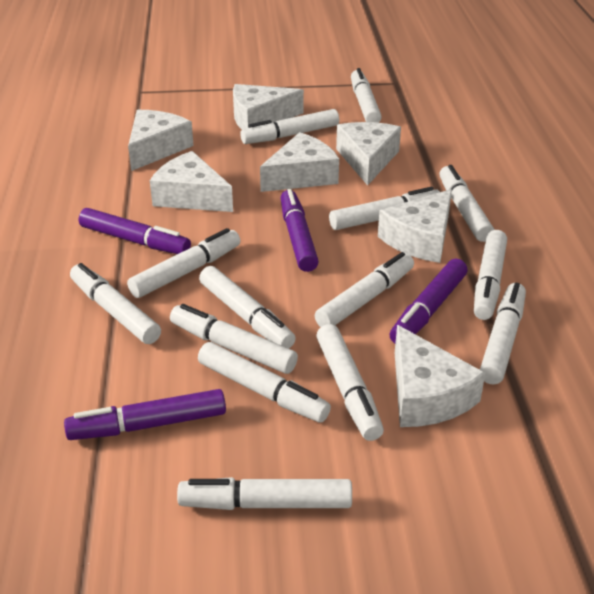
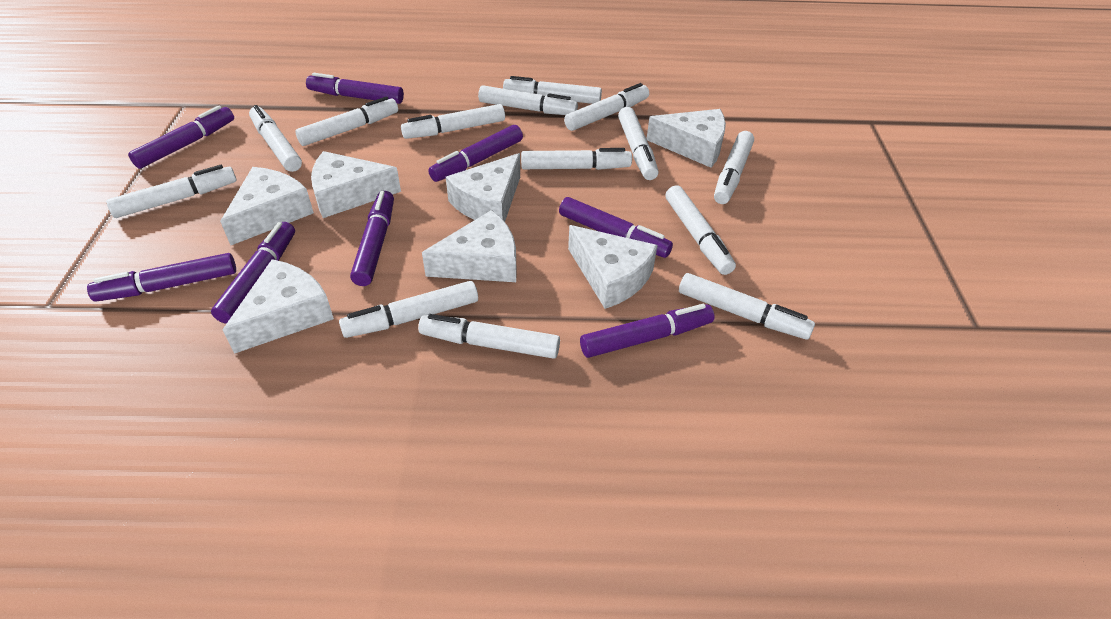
purple marker: [64,389,226,440] [79,208,191,254] [280,189,319,272] [390,258,468,343] = 4 -> [87,253,236,301] [128,105,234,169] [211,222,295,324] [306,73,404,104] [350,191,394,286] [428,125,523,182] [559,197,673,258] [580,304,715,358] = 8

